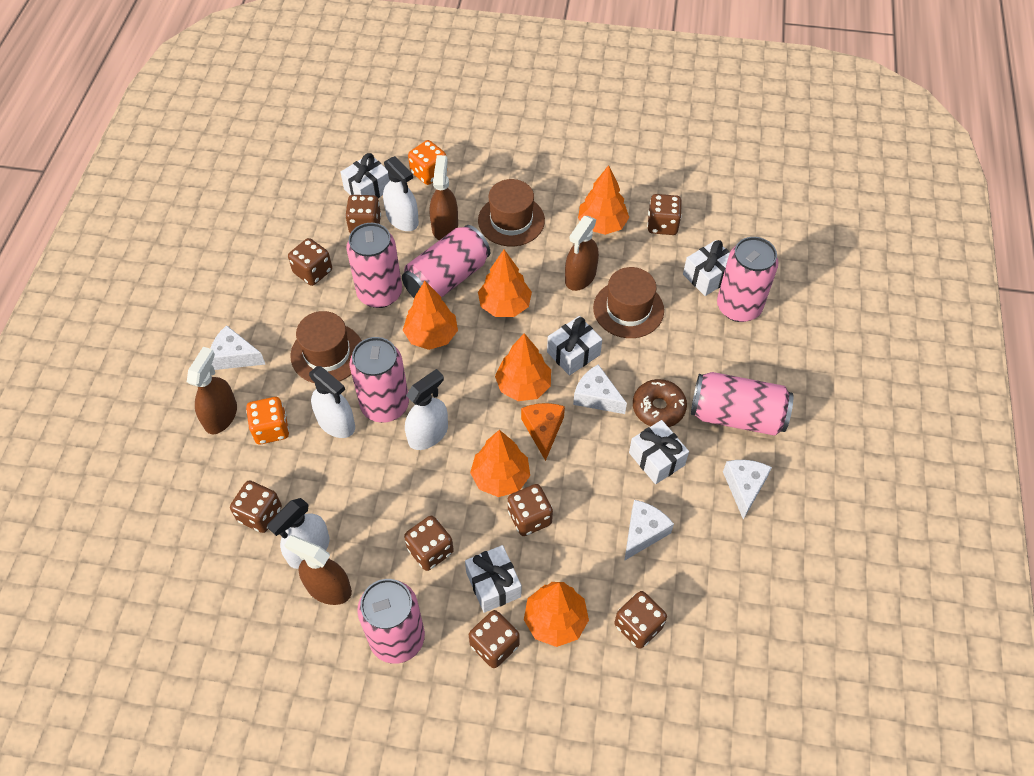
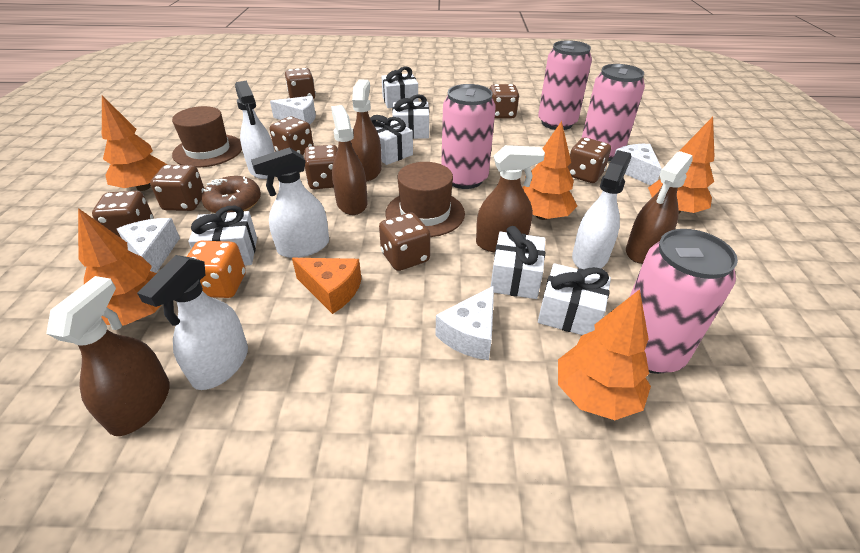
brown hat: [290,311,362,383] [478,179,545,246] [593,267,664,338] = 3 -> [172,106,242,168] [386,162,465,237] = 2
brown spray bottle: [187,347,237,434] [284,535,352,605] [430,155,458,240] [565,216,599,291] = 4 -> [46,276,170,436] [331,105,368,215] [351,79,382,181] [476,145,545,252] [626,151,693,264] = 5
orange dice: [246,397,289,444] [408,140,446,185] = 2 -> [187,241,246,298] = 1
orange tree: [403,281,458,350] [470,430,530,497] [478,250,532,317] [495,333,551,401] [524,582,589,647] [578,165,629,235] = 6 -> [78,208,161,326] [102,95,168,191] [522,121,577,220] [558,289,651,420] [648,117,714,214] = 5
pink can: [346,223,402,308] [350,337,409,423] [357,579,425,664] [402,225,490,298] [691,372,794,436] [717,237,778,322] = 6 -> [441,84,496,189] [538,40,592,130] [582,64,645,161] [630,229,738,374] = 4
white gift: [340,153,390,198] [465,545,521,613] [547,316,602,376] [629,420,689,484] [683,240,730,296] = 5 -> [188,206,257,266] [370,115,413,165] [381,66,418,108] [392,94,429,139] [491,226,545,299] [538,263,611,335] = 6

